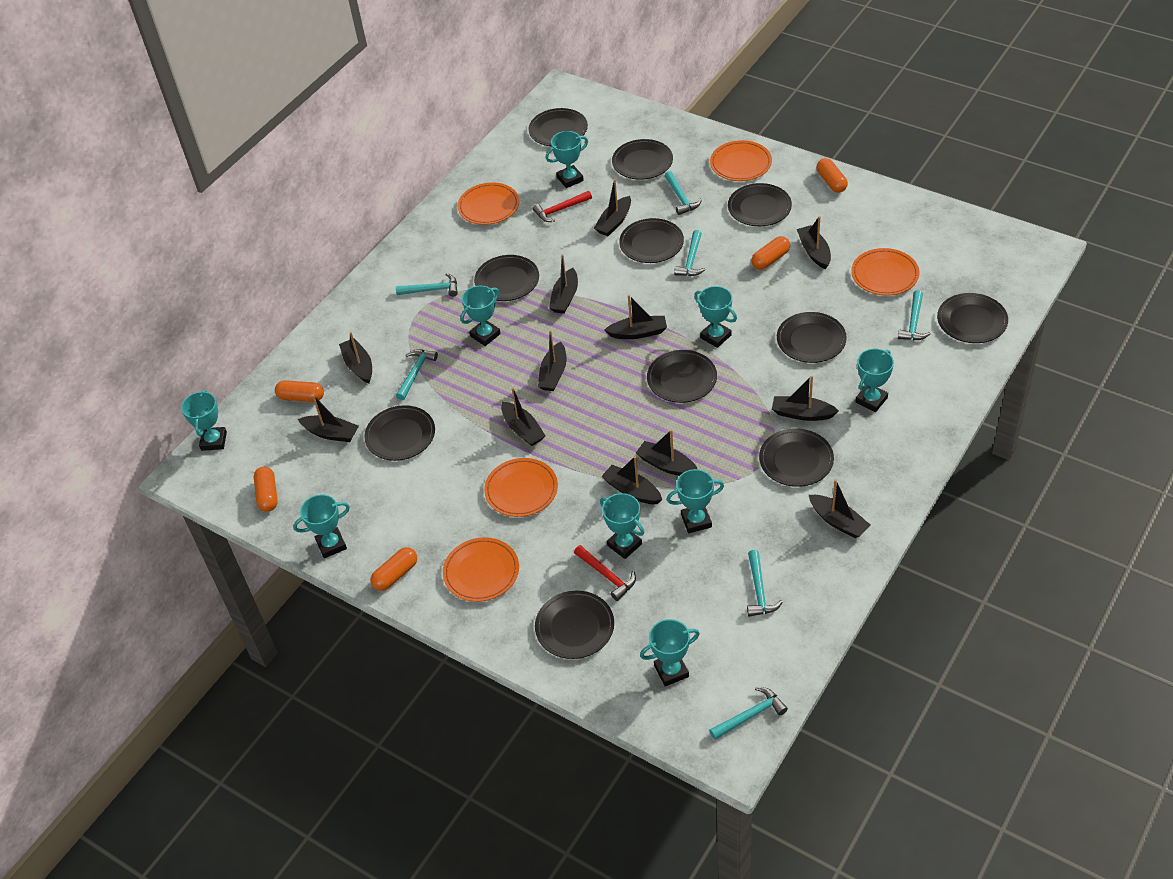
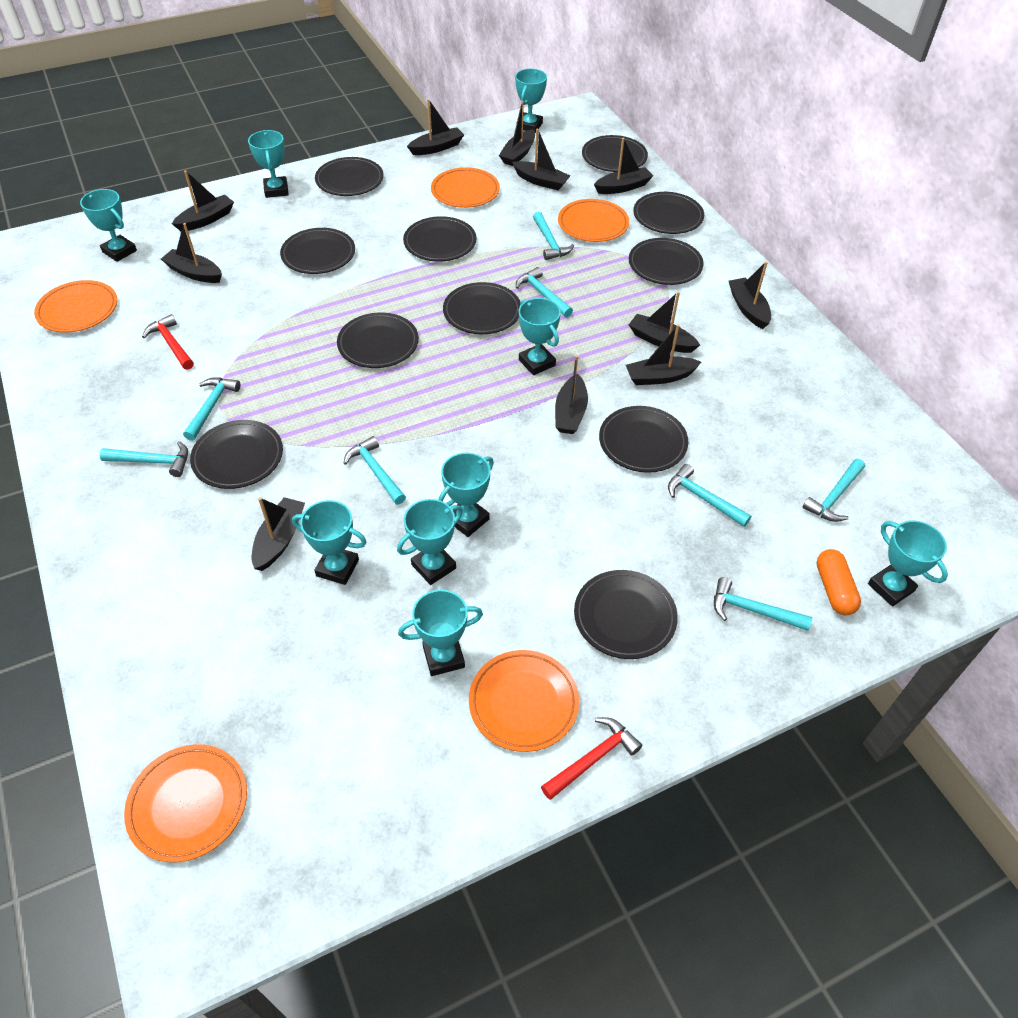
black boat: [298,394,359,442] [339,332,372,383] [501,387,546,446] [538,330,567,391] [549,254,578,314] [594,179,631,236] [601,456,662,504] [605,295,667,339] [636,430,697,476] [772,376,839,421] [797,216,831,269] [809,479,870,538] = 12 -> [161,223,222,283] [172,170,234,231] [252,497,305,571] [407,99,464,155] [499,101,535,166] [512,128,570,190] [555,355,588,434] [594,138,653,194] [626,324,701,385] [629,291,700,353] [729,262,771,329] = 11
orange capsule: [254,467,278,512] [275,380,324,402] [371,547,417,591] [751,236,790,270] [817,158,848,193] = 5 -> [816,549,861,615] = 1
turquoise hammer: [396,273,458,297] [396,349,438,400] [665,171,702,215] [674,230,706,276] [709,687,788,740] [747,550,783,617] [898,290,931,340] = 7 -> [100,441,188,477] [183,378,240,441] [344,436,406,505] [516,267,573,317] [533,212,574,260] [668,464,751,527] [714,577,812,631] [802,459,865,522] = 8

